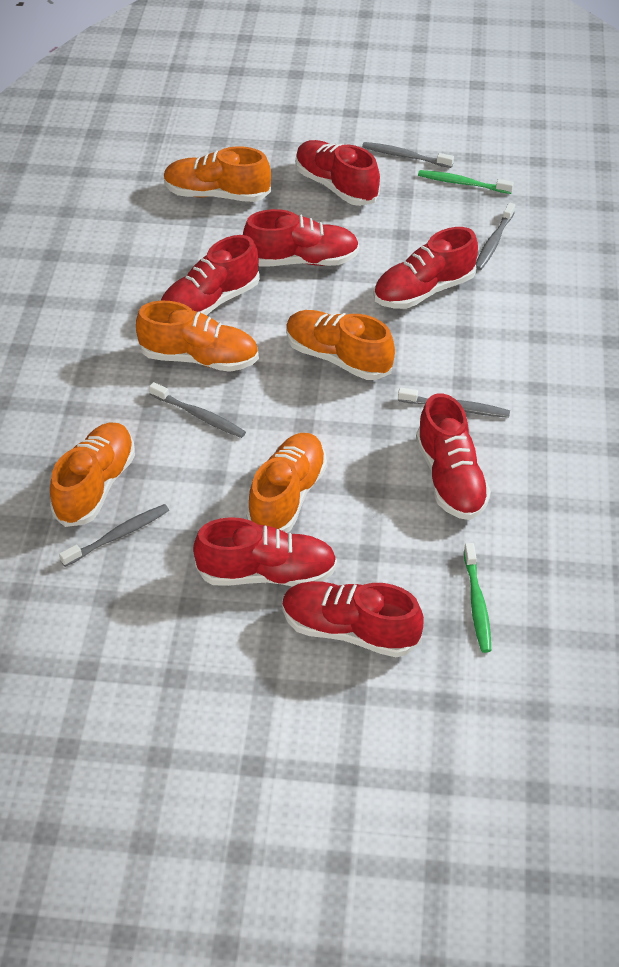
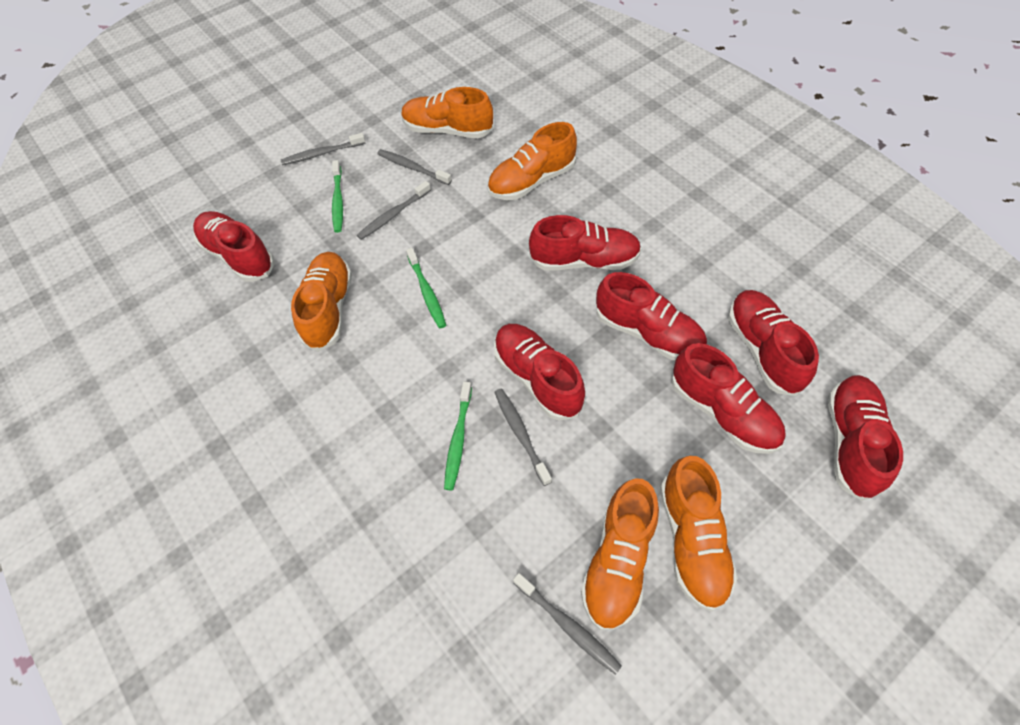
green toothbrush: [418,170,514,194] [464,543,491,653] = 2 -> [332,160,343,233] [406,248,446,328] [444,382,472,491] = 3

